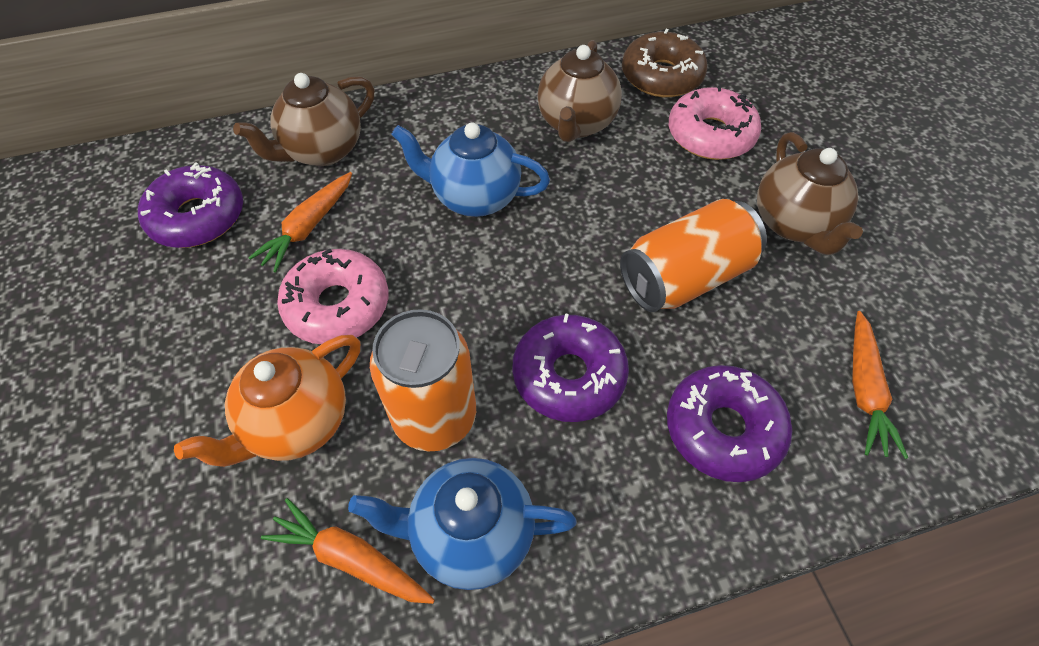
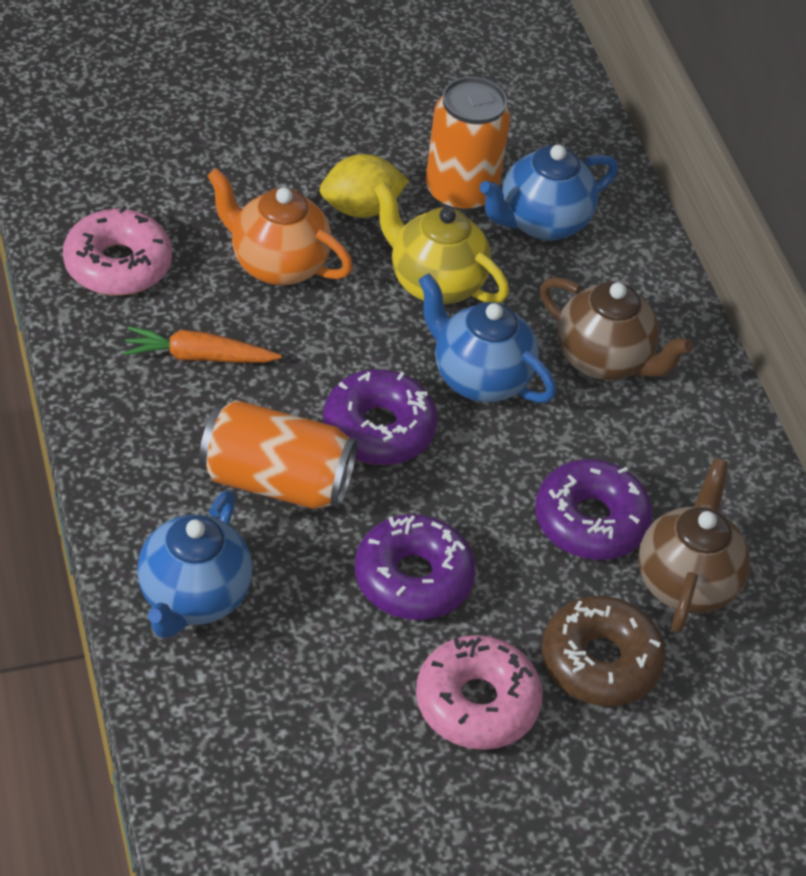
blue teapot: [348,458,577,590] [392,123,550,217] = 2 -> [137,490,253,639] [418,273,556,403] [480,144,618,241] = 3
brown teapot: [233,73,375,166] [537,40,622,142] [757,132,863,255] = 3 -> [540,277,693,380] [638,458,750,633] = 2
orange carrot: [248,172,352,272] [261,498,435,604] [852,311,908,459] = 3 -> [123,326,282,363] = 1
yellow lemon: none = 0 -> [320,154,409,218] = 1
yellow teapot: none = 0 -> [374,182,509,304] = 1

